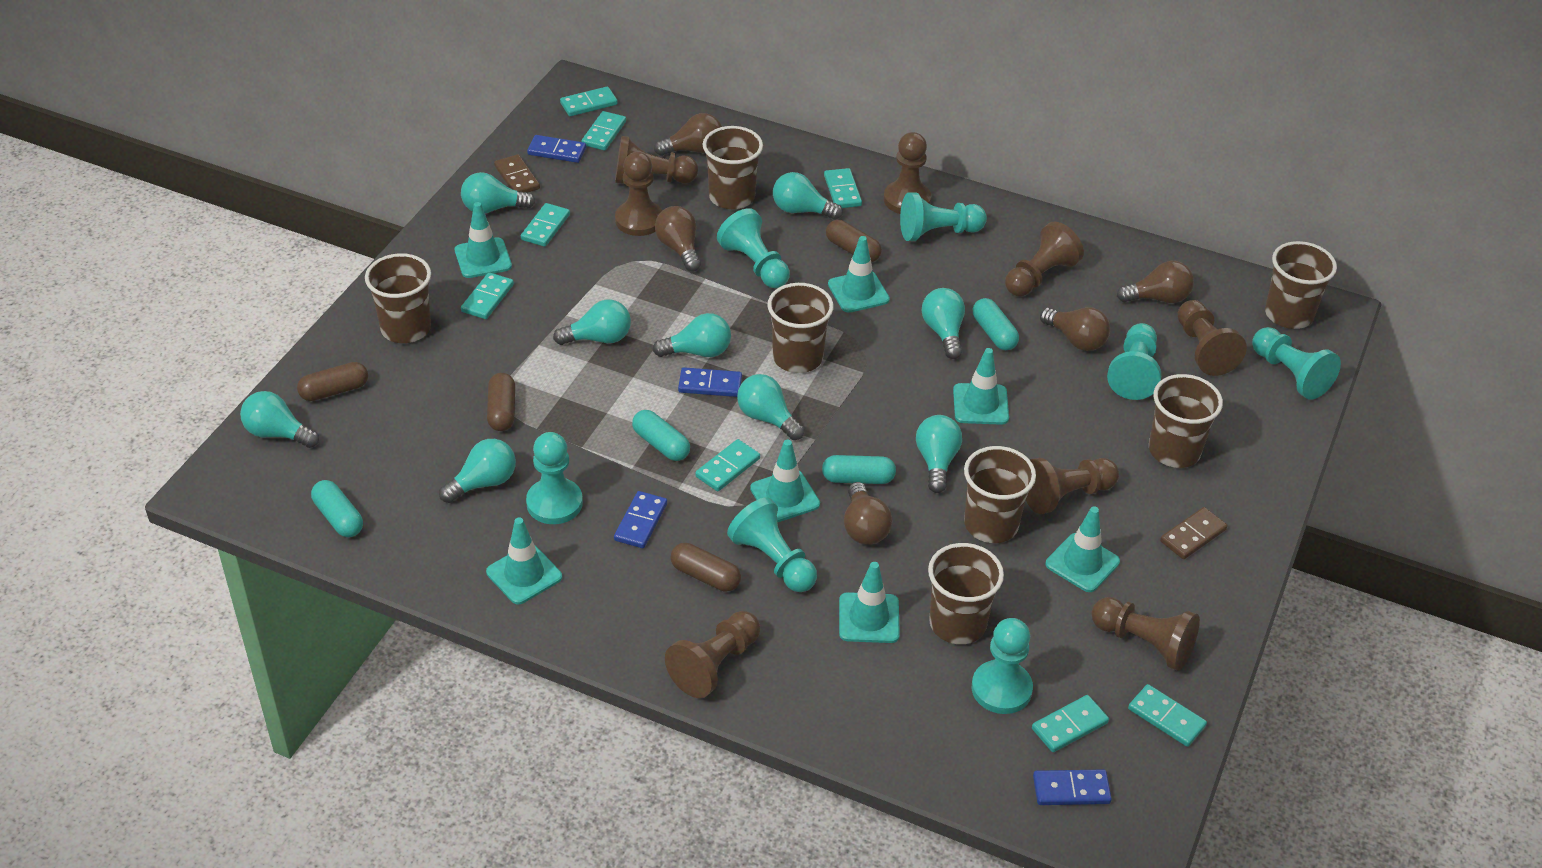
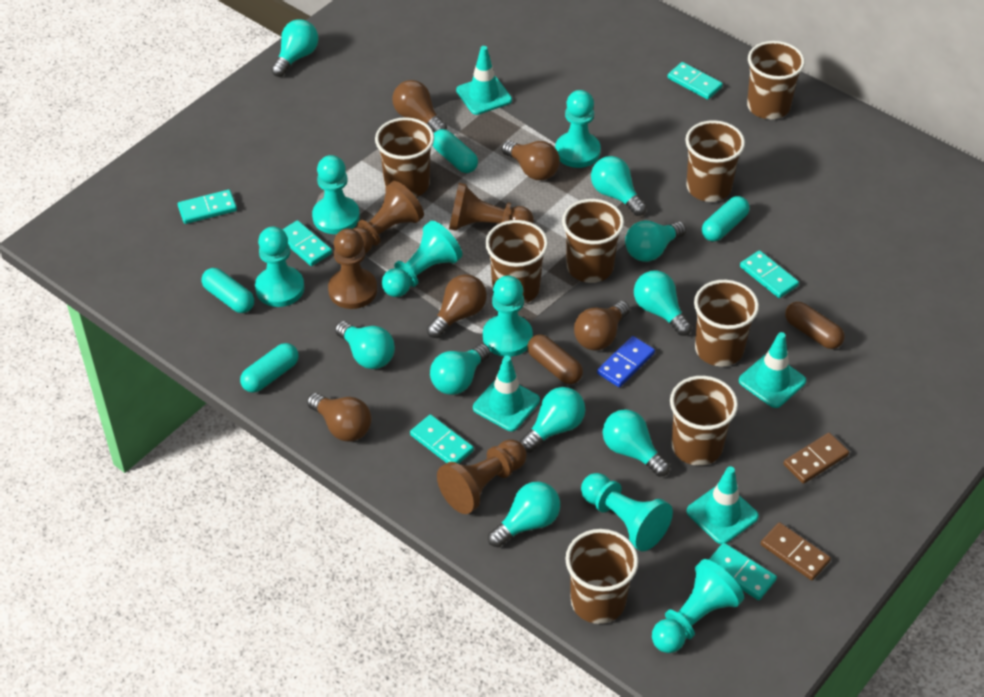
blue domino: [527,135,586,163] [614,491,667,548] [678,367,742,397] [1033,769,1112,805] = 4 -> [597,336,655,387] = 1
brown capsule: [297,362,368,401] [487,373,515,431] [670,543,741,592] [826,220,882,262] = 4 -> [527,334,583,384] [785,302,845,349] = 2
brown cup: [365,253,431,343] [703,126,763,209] [767,283,834,373] [928,543,1004,644] [964,446,1036,543] [1149,374,1223,468] [1265,241,1337,329] = 7 -> [375,117,434,197] [485,220,548,304] [562,199,624,283] [565,529,639,624] [670,376,738,466] [685,120,745,202] [694,280,759,367] [747,41,805,119] = 8
brown pawn: [615,136,698,184] [615,152,662,236] [665,611,760,698] [884,132,931,214] [1005,221,1084,296] [1026,458,1119,514] [1092,597,1200,671] [1177,300,1247,376] = 8 -> [328,228,377,309] [353,181,424,254] [437,439,527,514] [449,183,534,231] = 4
turquoise domino: [461,272,514,319] [521,203,570,247] [560,86,618,116] [582,111,626,151] [695,439,760,491] [824,168,862,208] [1032,695,1109,752] [1128,684,1207,747] = 8 -> [178,190,237,224] [282,220,332,266] [410,414,474,464] [668,62,723,100] [709,543,777,600] [740,250,799,298] = 6
turquoise traffic cone: [455,202,512,278] [486,518,562,605] [750,440,820,522] [828,236,890,313] [839,562,900,643] [953,348,1009,425] [1046,506,1120,592] = 7 -> [456,46,512,115] [473,356,540,431] [687,466,759,544] [739,332,806,408] = 4

